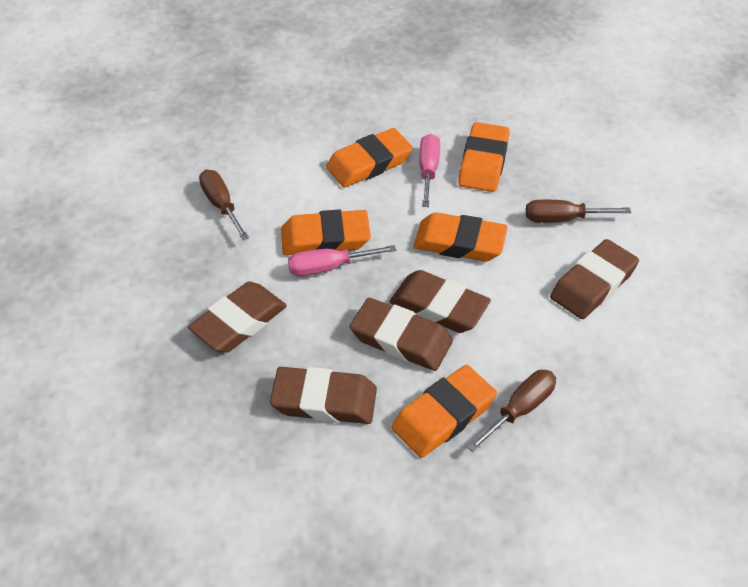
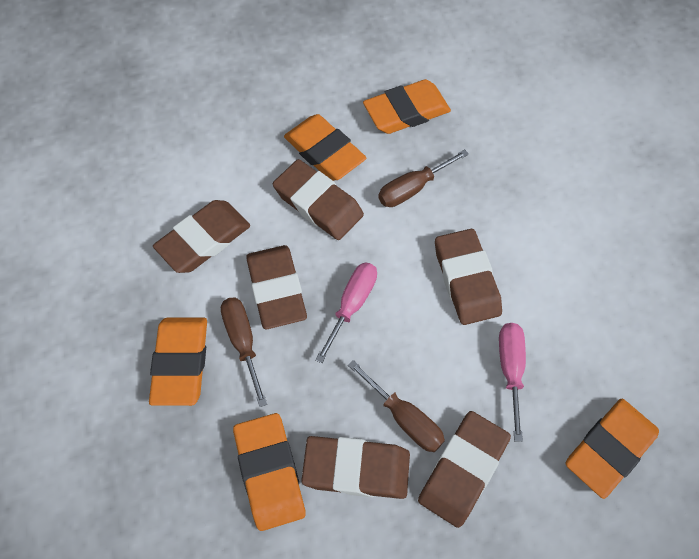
brown eraser: [188,281,287,353] [270,367,377,424] [350,298,453,371] [389,270,491,333] [550,239,639,319] = 5 -> [153,200,250,273] [246,245,307,329] [273,159,364,240] [301,436,410,499] [418,411,511,528] [435,229,502,325] = 6

